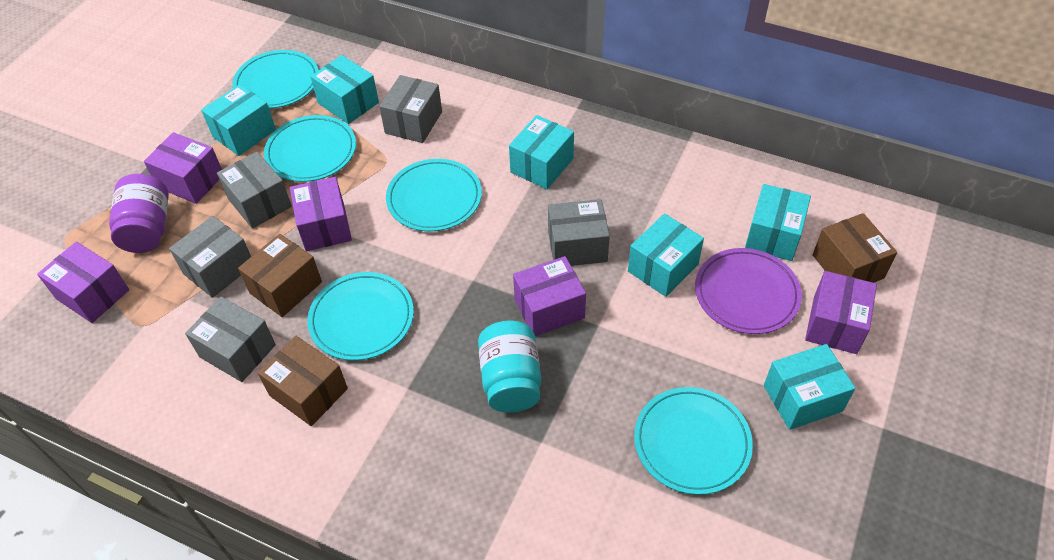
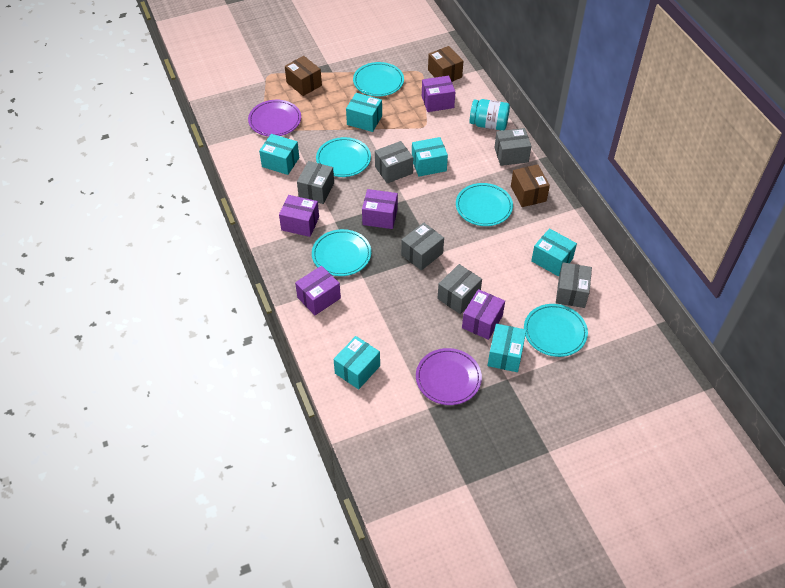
grey box: [169,216,251,298] [185,297,276,382] [217,152,292,229] [379,75,442,143] [548,199,610,266] = 5 -> [297,161,334,204] [375,141,413,183] [401,223,444,271] [438,264,482,314] [494,128,531,166] [556,262,592,308] = 6
purple jar: [109,174,169,253] = 1 -> none = 0
purple plate: [695,248,802,334] = 1 -> [248,100,301,136] [416,348,482,405] = 2

